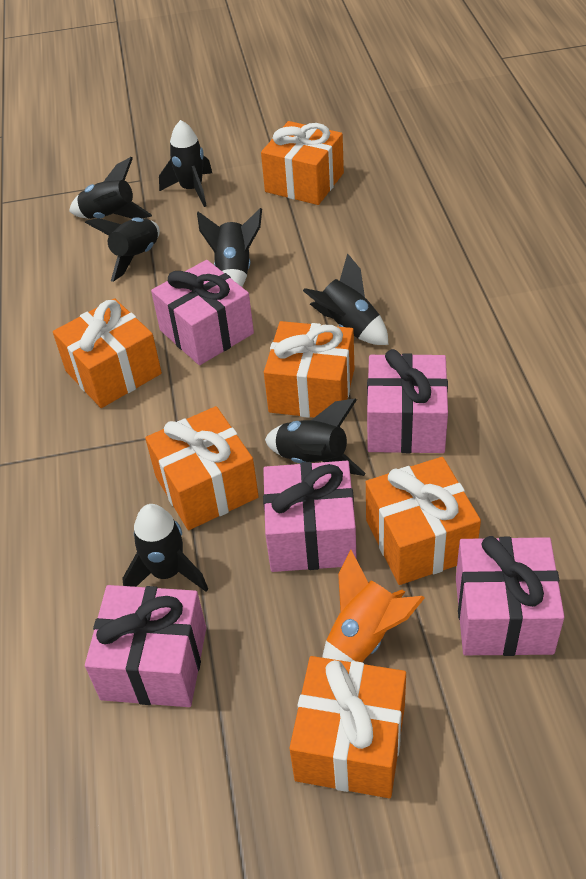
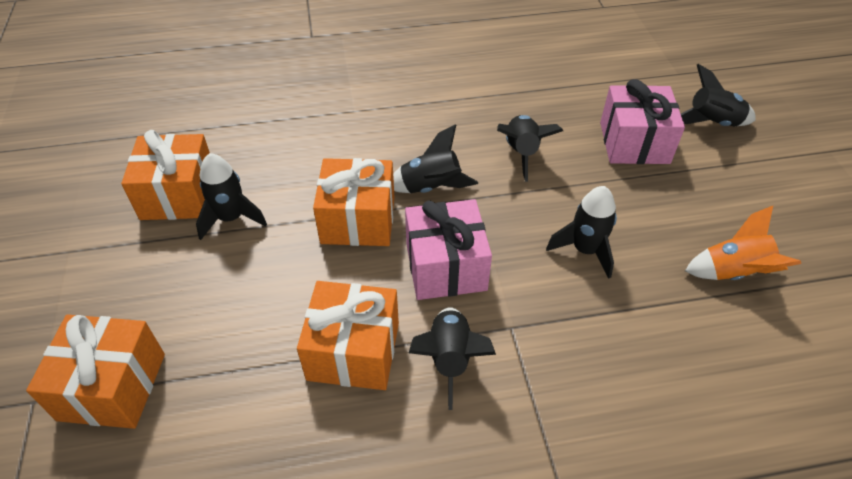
black rocket: [69,157,152,219] [85,217,160,282] [122,504,208,592] [159,120,212,207] [197,208,262,287] [265,398,366,476] [303,253,388,345] = 7 -> [196,153,267,240] [393,124,478,193] [409,307,496,410] [497,115,563,182] [546,186,617,279] [681,64,756,126] = 6
orange gift: [53,298,162,408] [145,406,259,530] [261,121,344,205] [264,321,354,418] [289,656,406,798] [366,457,481,585] = 6 -> [26,315,165,429] [121,130,210,220] [297,281,399,390] [313,158,394,246] = 4
pink gift: [85,585,206,707] [151,260,254,365] [263,461,357,572] [367,349,448,453] [456,536,565,656] = 5 -> [405,199,492,300] [600,79,685,164] = 2

